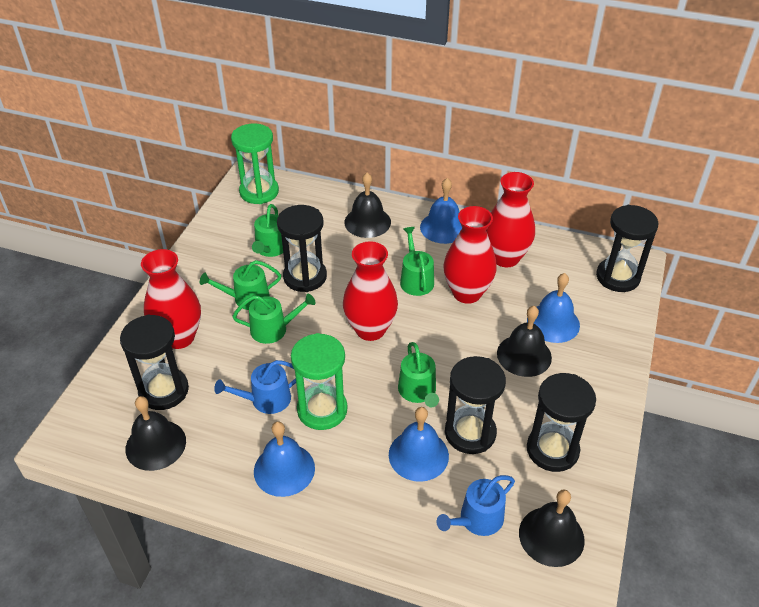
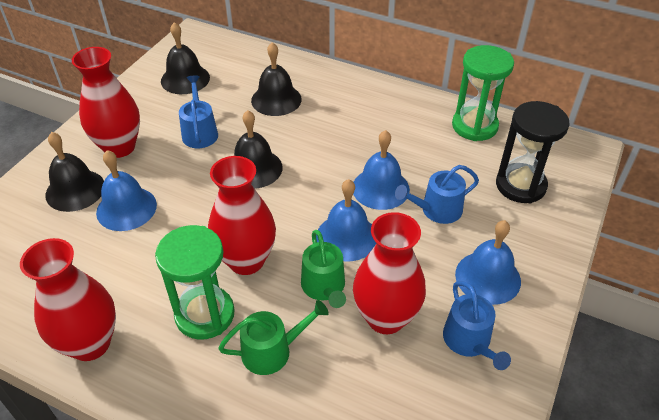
black hourglass: [120,315,189,410] [277,205,327,292] [445,356,506,454] [527,373,596,472] [596,205,659,292] = 5 -> [496,101,570,203] = 1
blue watering can: [214,360,296,414] [437,475,515,536] = 2 -> [179,75,218,149] [395,165,479,224] [443,281,511,370] = 3
green watering can: [200,260,281,310] [232,294,316,344] [252,204,283,257] [398,342,439,407] [400,227,434,296] = 5 -> [218,300,329,375] [301,230,346,308] = 2

